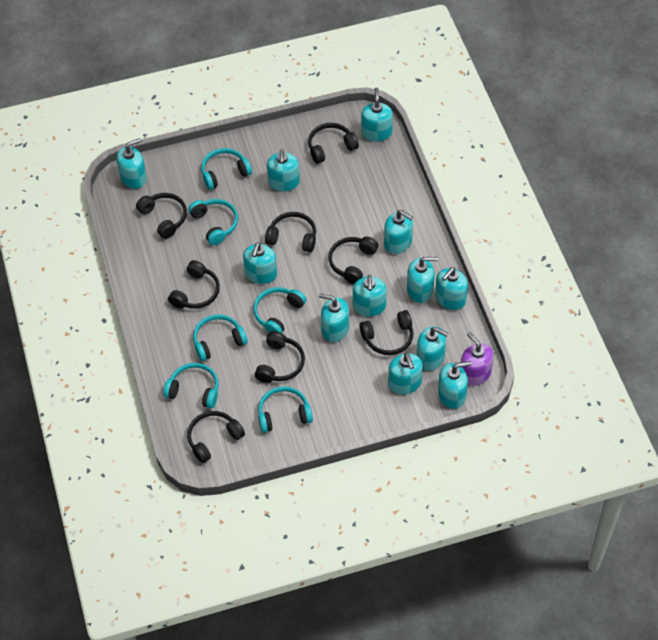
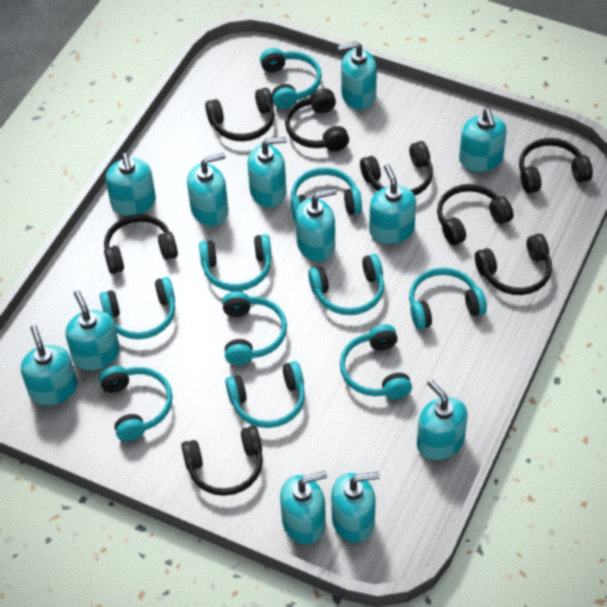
purple soap dispenser: [461,332,494,386] = 1 -> none = 0
turquoise headphones: [163,363,219,409] [188,199,238,245] [193,314,248,361] [201,148,252,190] [253,287,307,333] [258,386,313,433] = 6 -> [99,366,173,441] [100,277,175,339] [199,234,272,291] [222,291,287,365] [226,361,305,428] [260,48,322,109] [291,167,362,222] [308,254,384,315] [340,324,412,399] [409,267,487,329] = 10

